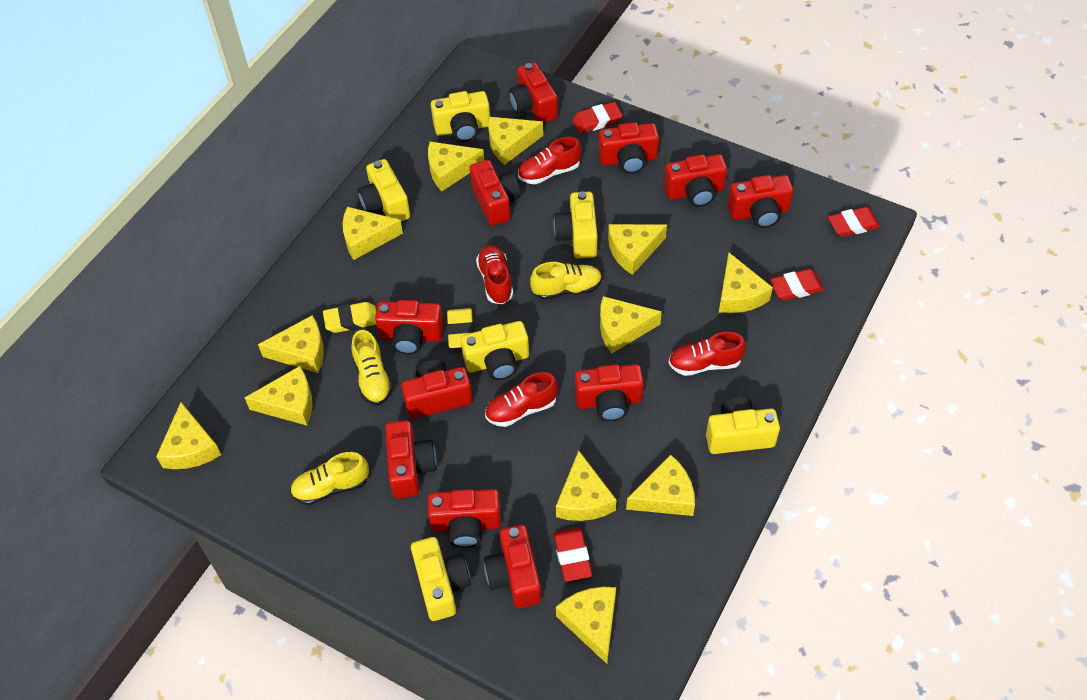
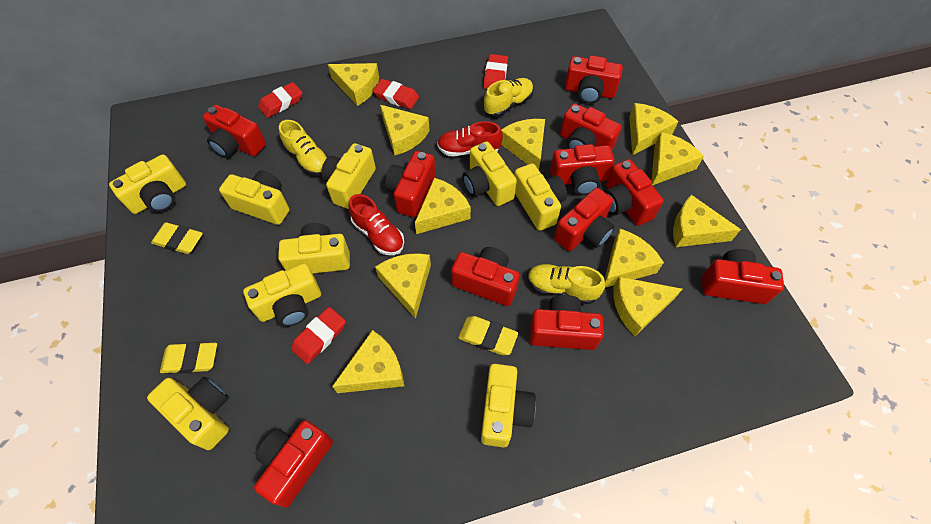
red shoe: [476,245,513,304] [485,372,558,427] [518,137,582,184] [669,332,746,376] = 4 -> [348,194,404,255] [437,121,503,156] = 2
yellow camera: [358,159,410,221] [411,537,471,621] [431,91,490,142] [461,321,529,380] [553,191,597,259] [706,397,780,454] = 6 -> [109,154,186,214] [147,377,229,450] [219,170,289,225] [243,263,321,327] [278,223,350,273] [321,143,376,209] [463,141,517,206] [481,364,536,448] [514,163,567,231] = 9
yellow cheese: [156,402,221,469] [245,366,312,426] [258,315,324,373] [343,207,403,260] [428,142,484,191] [488,117,543,165] [556,450,617,521] [556,587,616,664] [600,296,662,354] [608,224,667,275] [626,455,695,516] [719,253,773,313] = 12 -> [328,63,379,106] [332,330,404,393] [375,253,431,319] [380,105,430,155] [415,178,471,234] [501,119,545,170] [604,229,664,288] [613,277,682,336] [629,103,679,155] [652,132,704,185] [673,195,741,247] = 11
yellow eraser: [323,302,376,333] [447,308,474,348] = 2 -> [151,222,203,254] [160,342,217,374] [458,316,518,355] = 3

